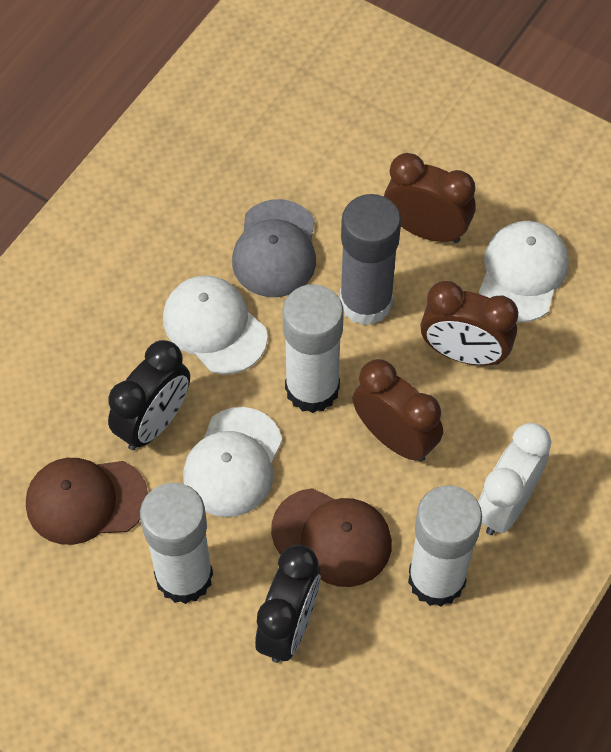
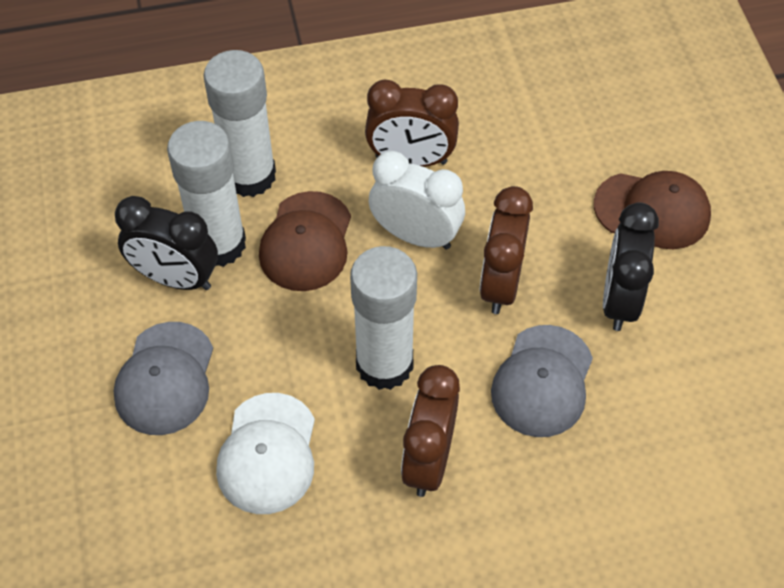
grey cap: [232,199,316,297] = 1 -> [114,322,213,435] [491,325,593,437] = 2
grey glue stick: [340,194,401,326] = 1 -> none = 0
white cap: [163,275,267,374] [183,407,282,517] [479,221,569,322] = 3 -> [216,393,315,514] = 1

